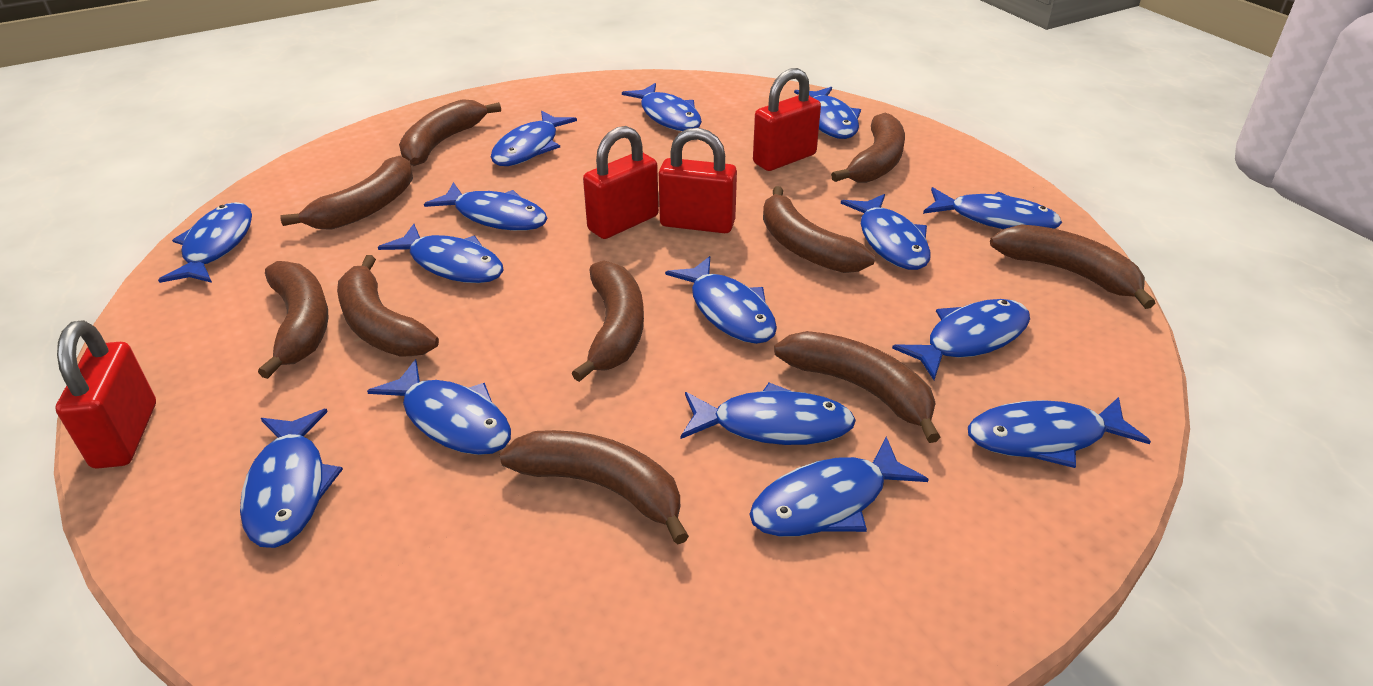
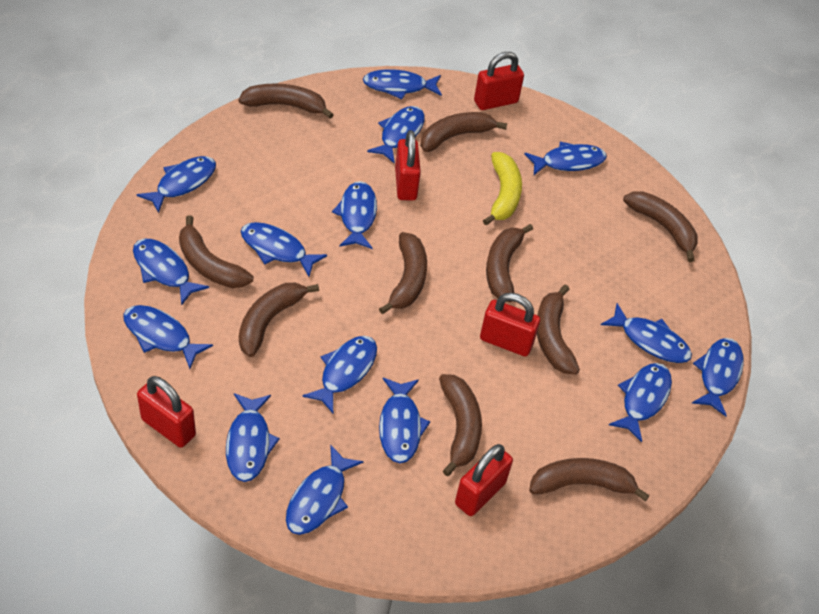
red padlock: [55,320,156,469] [583,126,659,239] [659,128,737,233] [753,68,821,171] = 4 -> [137,376,196,448] [395,130,421,200] [455,444,513,516] [474,52,524,110] [480,293,540,357] = 5
yellow banana: none = 0 -> [483,152,522,225] = 1

